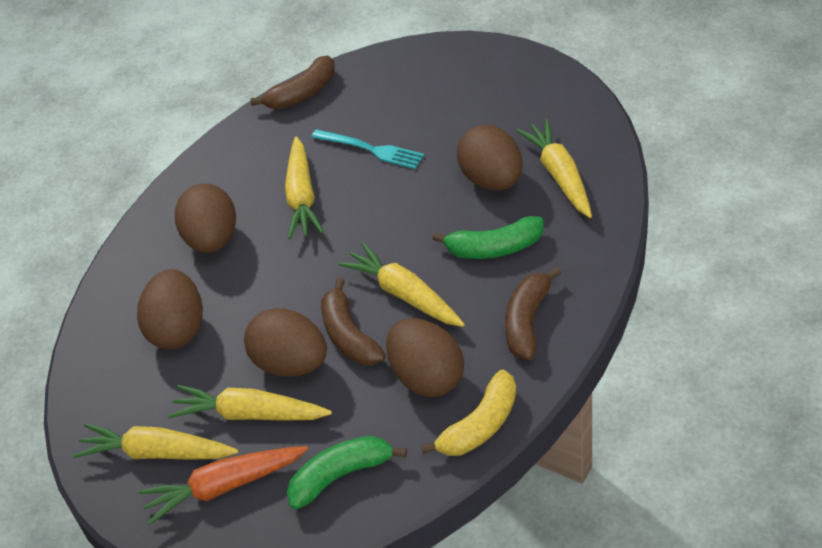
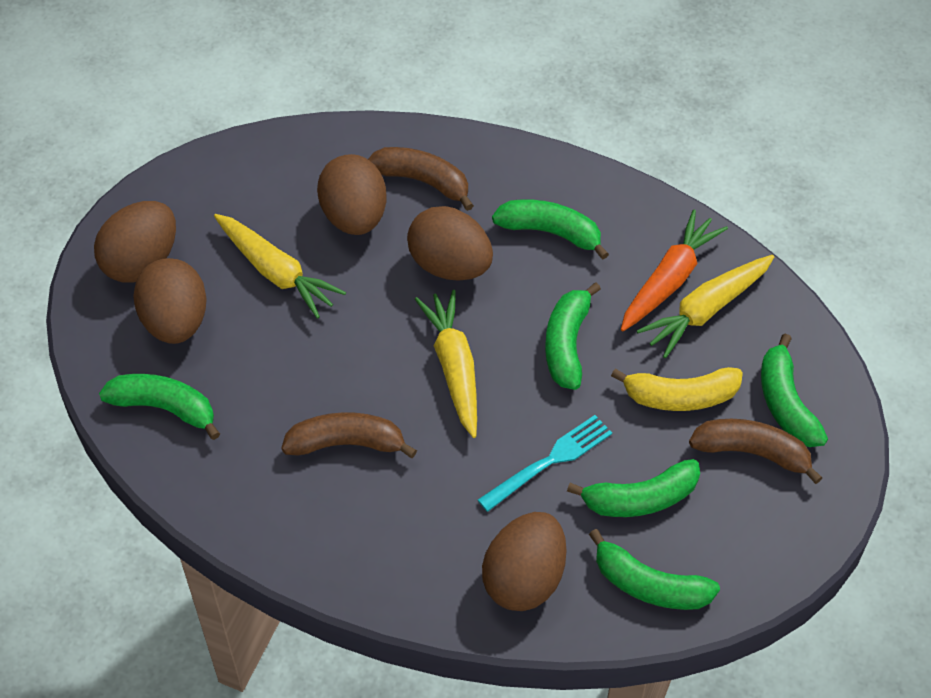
green banana: [287,436,407,509] [433,216,544,259] = 2 -> [99,374,220,440] [492,199,609,260] [545,282,601,390] [567,459,700,517] [589,529,720,610] [761,334,828,447] = 6
yellow carrot: [73,423,239,460] [168,385,332,421] [285,136,324,239] [338,242,465,327] [516,119,592,218] = 5 -> [214,214,346,319] [415,290,477,438] [637,255,774,358] = 3

